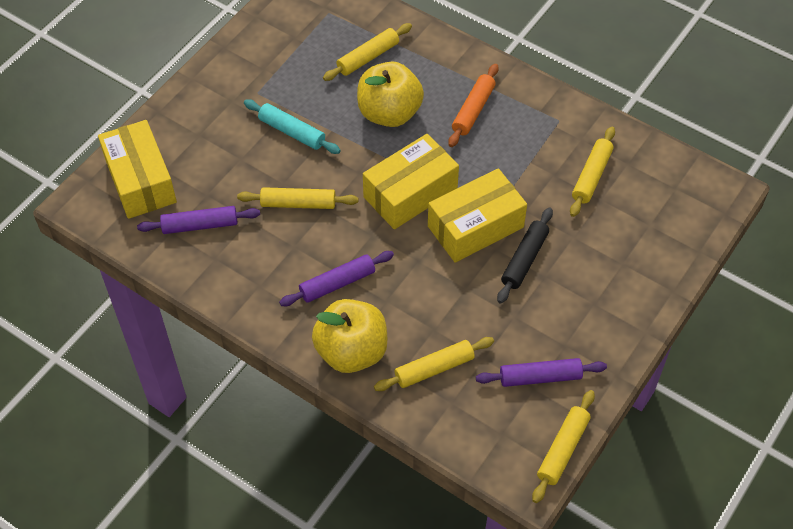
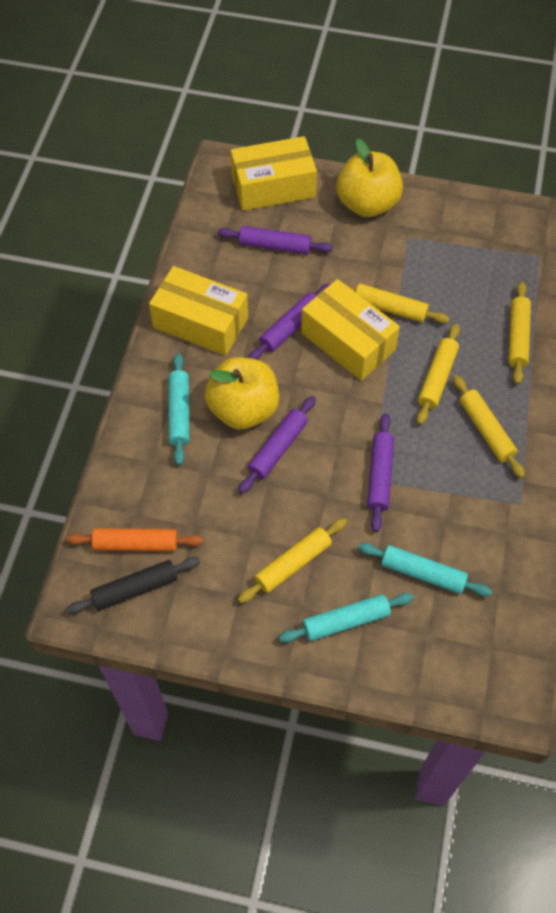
purple rolling pin: [137,206,260,234] [279,251,394,306] [476,358,607,387] = 3 -> [218,226,333,254] [239,396,316,494] [248,283,331,360] [367,414,394,532] = 4
turquoise rolling pin: [244,99,341,154] = 1 -> [168,353,190,465] [279,593,414,643] [358,543,492,597] = 3

